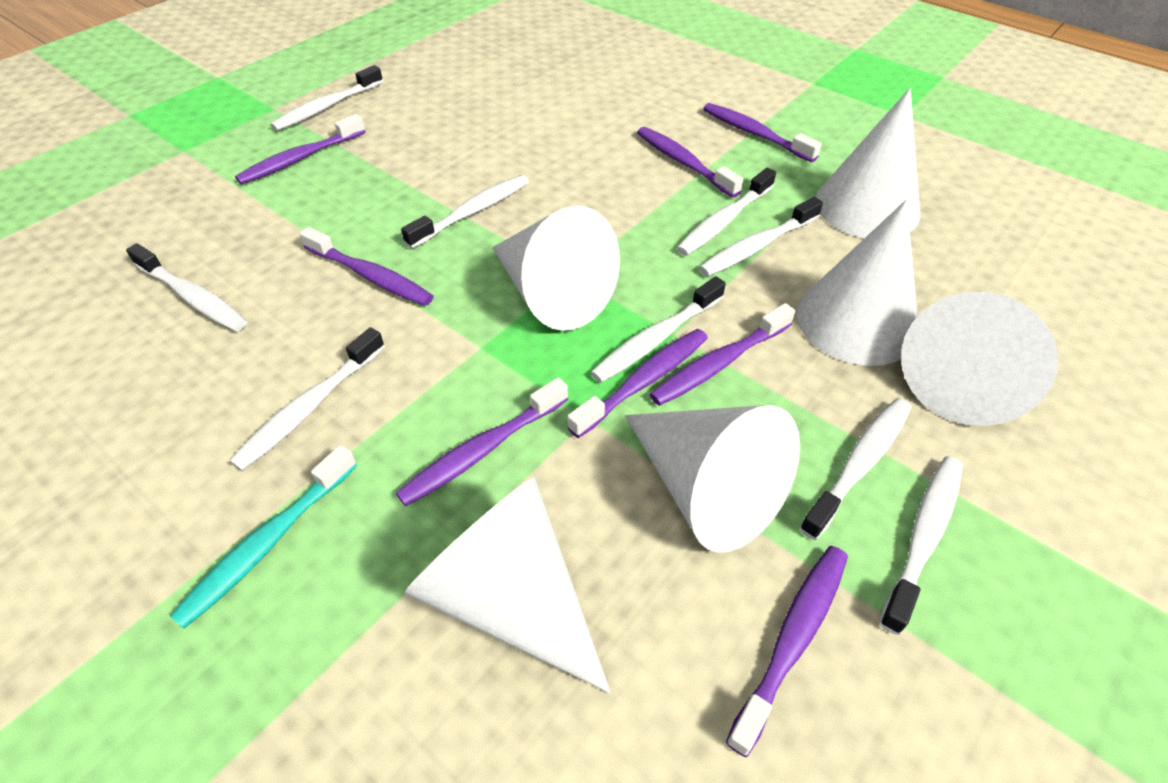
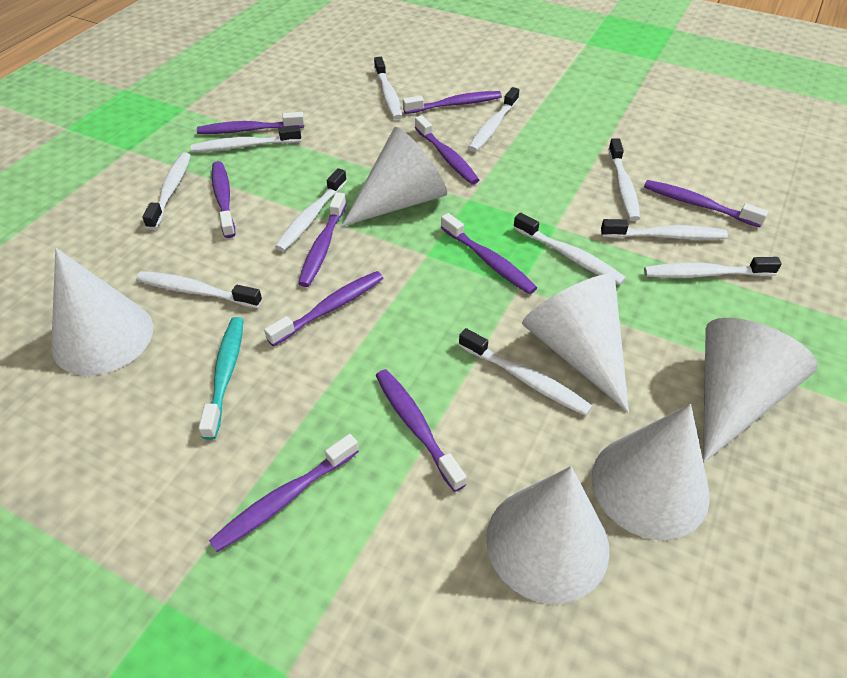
purple toothbrush: [235,114,365,185] [300,227,434,306] [396,377,569,506] [567,329,708,438] [637,127,743,198] [650,303,795,406] [703,103,822,162] [726,546,848,757] = 8 -> [197,112,304,134] [209,434,359,552] [212,161,235,238] [264,271,383,346] [298,192,346,287] [376,369,466,492] [403,91,502,114] [415,115,479,184] [441,213,537,294] [644,180,768,227] = 10
white toothbrush: [126,243,247,331] [229,327,385,471] [270,65,383,131] [401,175,529,249] [591,276,726,383] [677,168,776,256] [699,197,823,276] [799,398,912,540] [879,456,963,635] = 9 -> [136,271,262,308] [142,152,191,230] [191,125,301,152] [275,168,347,251] [374,57,403,120] [459,328,592,416] [468,87,519,152] [513,213,626,285] [601,219,728,240] [608,138,640,221] [644,257,782,278] = 11

